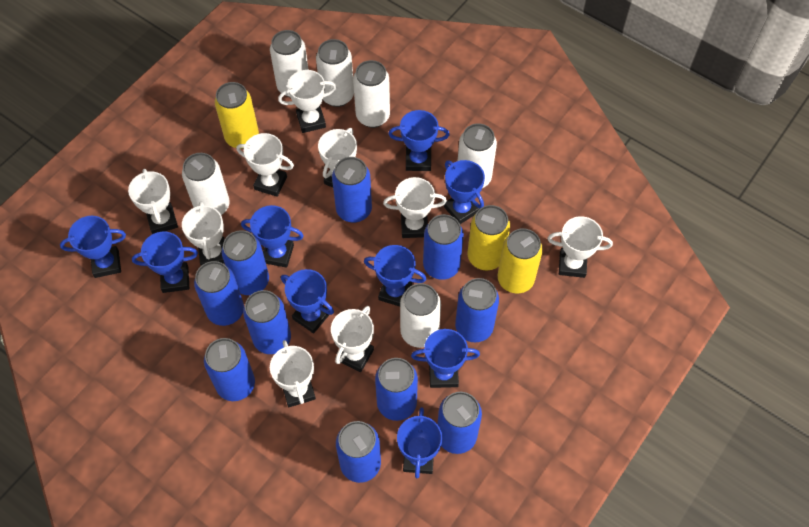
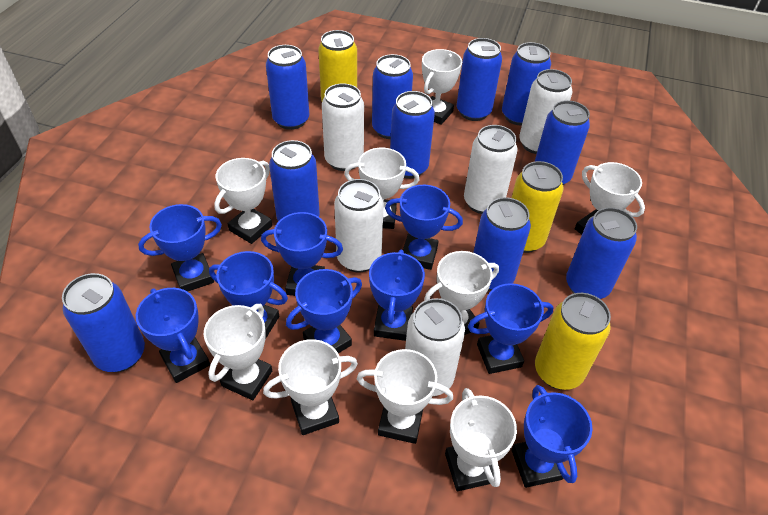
white can: [182,153,230,215] [270,30,308,98] [316,39,354,107] [353,60,390,128] [400,283,441,348] [458,124,497,188] = 6 -> [322,83,364,171] [334,179,384,273] [405,298,465,396] [464,125,518,214] [519,69,572,154] = 5

